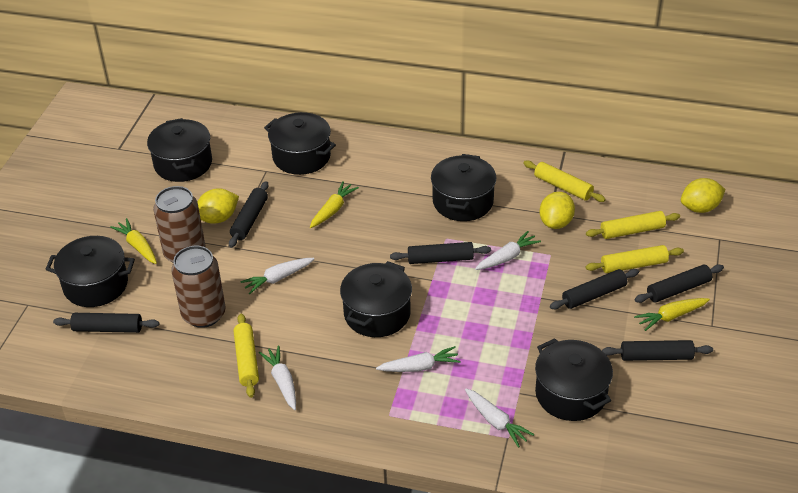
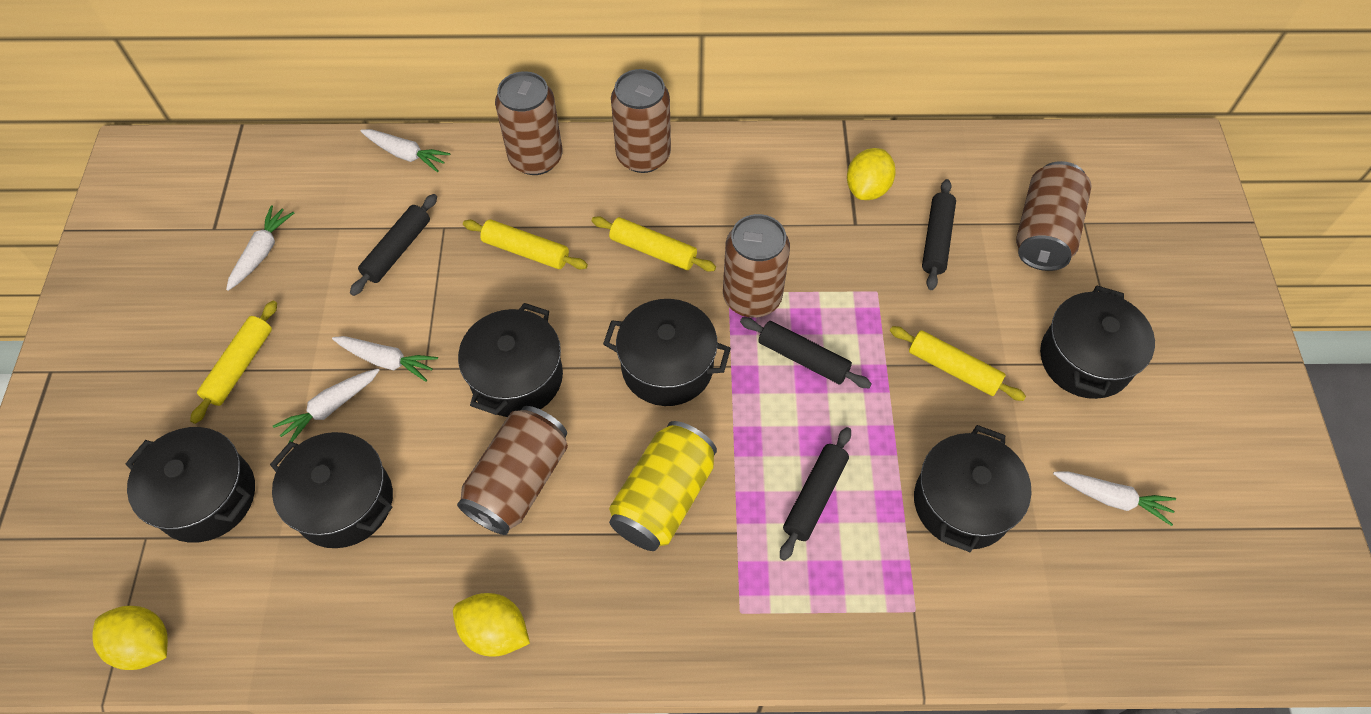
black rolling pin: [53,313,159,333] [229,181,269,248] [390,242,491,264] [550,269,639,309] [602,340,713,361] [635,264,724,303] = 6 -> [350,194,437,296] [740,317,871,388] [780,427,851,561] [922,179,956,290] = 4
brown can: [153,186,206,263] [171,246,226,328] = 2 -> [457,406,568,535] [495,71,563,175] [611,69,671,173] [723,214,790,318] [1016,161,1092,271] = 5
yellow can: none = 0 -> [609,421,717,551] = 1
yellow carrot: [110,218,157,264] [310,181,359,228] [634,298,710,331] = 3 -> none = 0

